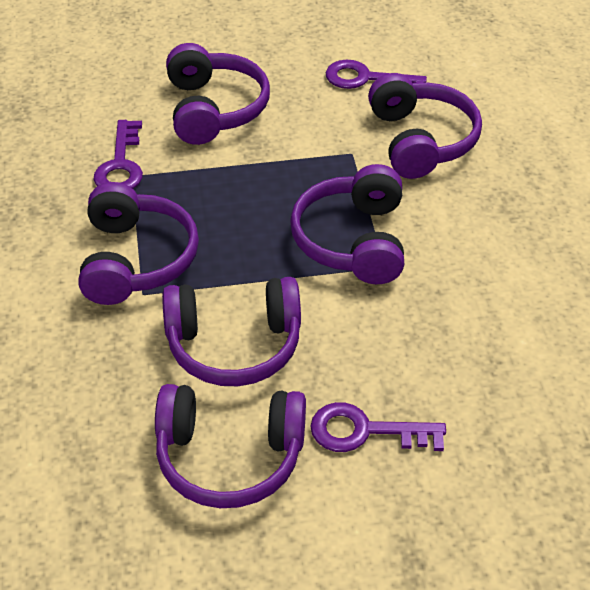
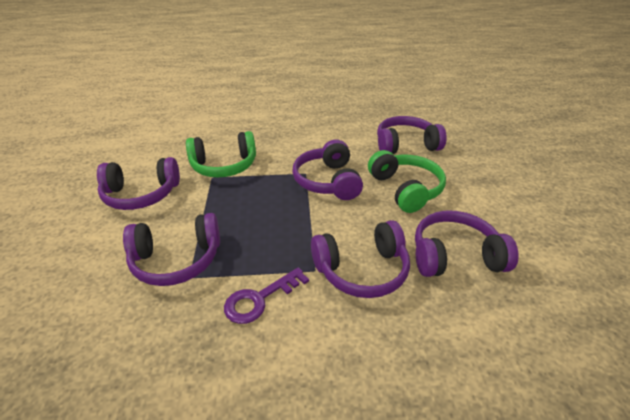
green headphones: none = 0 -> [186,131,256,177] [368,150,446,213] = 2
purple key: [93,120,143,189] [310,402,446,452] [326,60,427,89] = 3 -> [224,267,309,324] = 1

